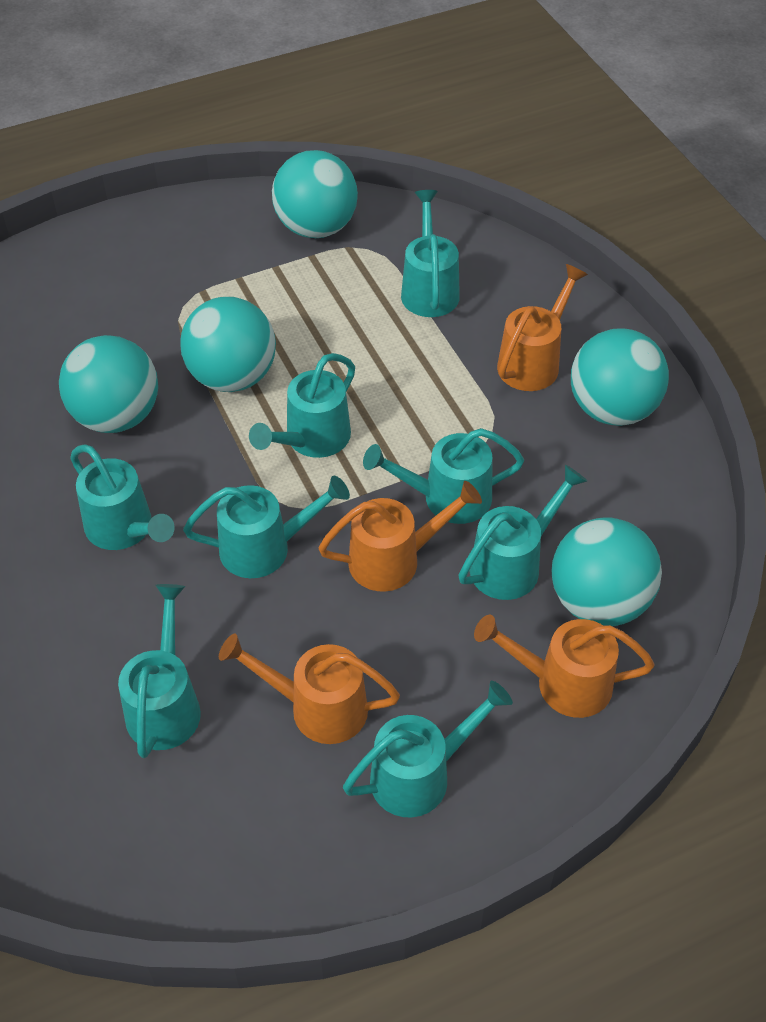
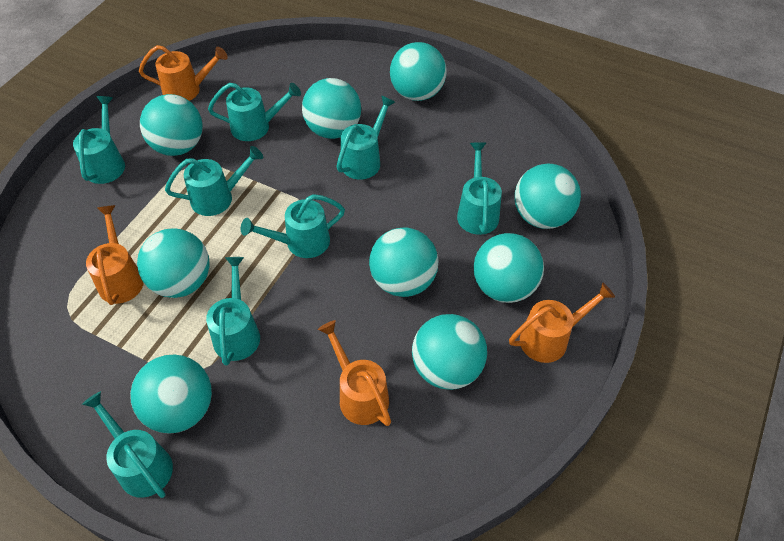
turquoise ball: [59,335,158,433] [180,297,276,392] [272,150,358,238] [552,517,662,626] [571,328,669,426] = 5 -> [130,354,212,434] [137,228,210,298] [140,94,203,156] [302,78,361,139] [369,227,439,297] [390,42,447,101] [412,314,487,390] [474,233,544,303] [515,164,581,229] = 9

